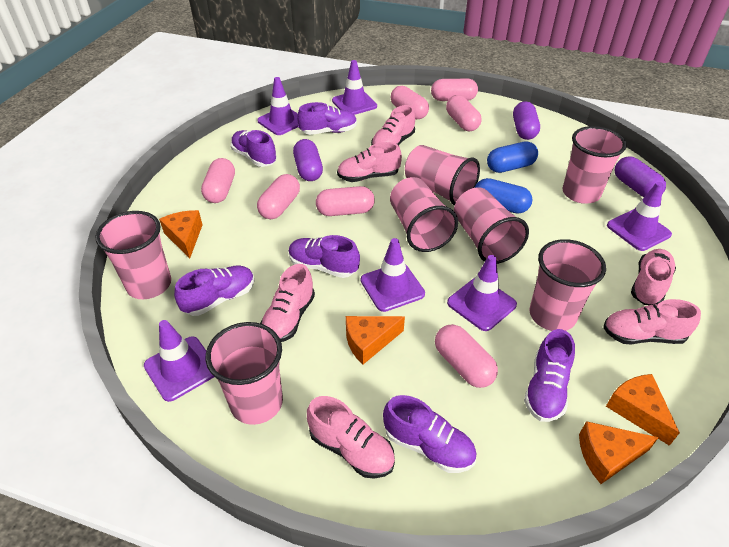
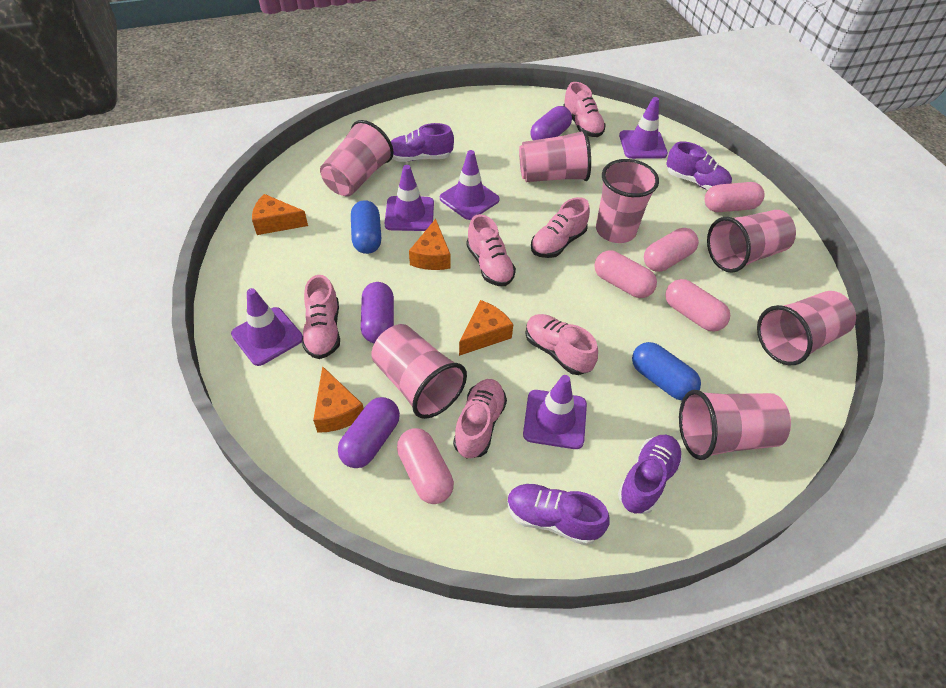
pink capsule: [201,158,235,203] [257,174,300,219] [316,186,375,216] [391,86,429,119] [431,79,478,101] [435,324,498,388] [446,95,481,131] = 7 -> [397,428,454,504] [594,250,657,298] [644,228,699,272] [665,279,730,332] [705,182,765,212] = 5
purple shoe: [174,265,254,316] [231,130,277,167] [288,235,360,278] [297,102,357,135] [383,395,477,473] [524,329,575,422] = 6 -> [391,123,454,162] [507,483,610,545] [618,435,683,514] [666,141,732,190] = 4
purple traffic cone: [144,320,214,402] [257,77,299,135] [332,60,377,115] [361,238,425,312] [447,255,517,331] [607,182,672,251] = 6 -> [231,288,303,366] [384,165,434,231] [440,150,500,220] [523,375,587,449] [619,97,668,159] = 5

